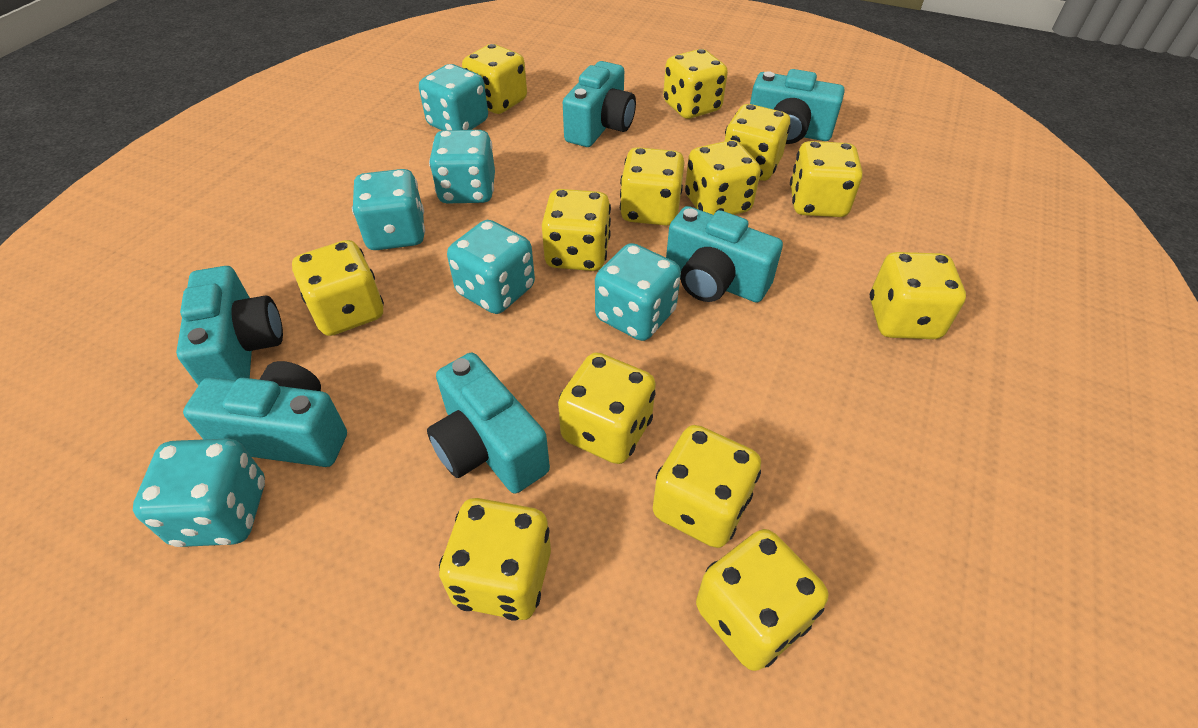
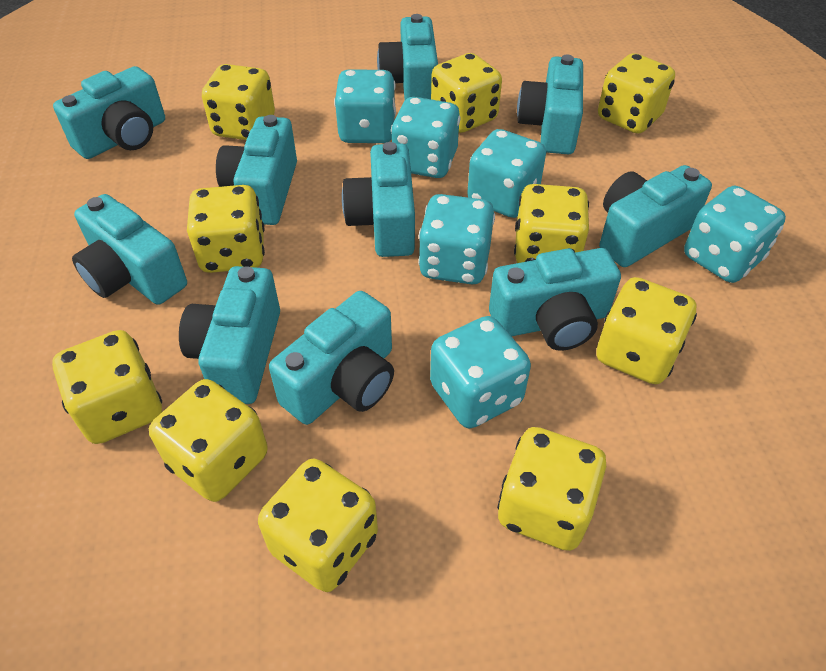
turquoise camera: [176,266,283,386] [183,361,347,467] [427,353,550,493] [563,61,636,147] [666,206,783,302] [750,69,845,144] = 6 -> [53,66,165,159] [72,194,187,305] [179,266,280,404] [216,115,297,225] [269,291,394,425] [342,142,415,257] [377,14,438,100] [489,248,621,351] [517,55,583,154] [599,165,712,267] = 10
yellow dice: [292,240,384,336] [439,498,551,621] [462,44,527,114] [542,189,611,271] [558,352,656,464] [620,147,684,226] [653,425,761,548] [663,49,728,119] [685,140,761,215] [696,529,829,671] [725,104,791,181] [790,141,863,217] [870,252,966,339] = 13 -> [52,330,162,444] [149,379,268,502] [187,185,265,273] [202,64,275,140] [258,458,378,592] [431,53,502,133] [497,427,606,551] [514,184,589,263] [596,277,697,384] [598,53,675,134] = 10

